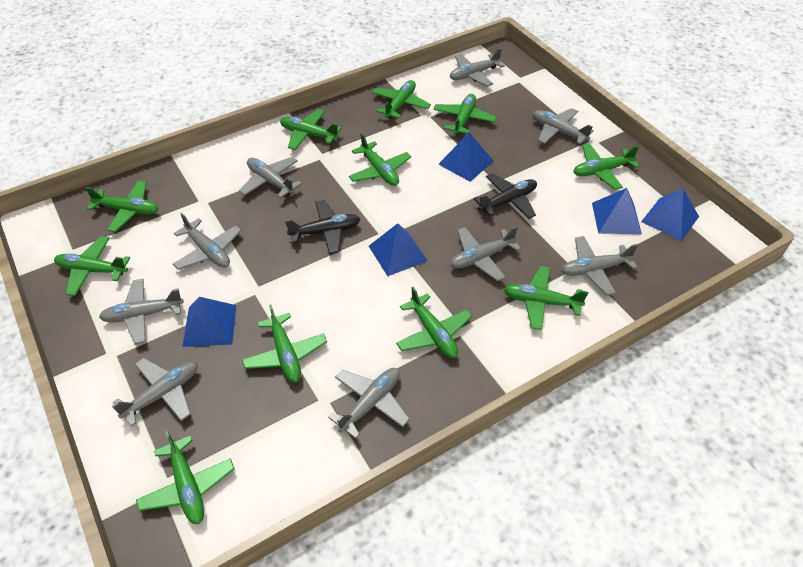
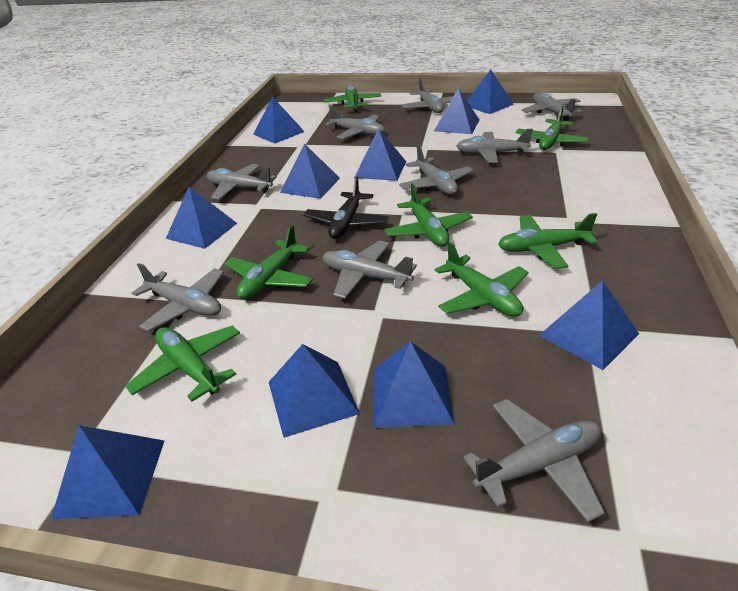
black plane: [285,200,360,254] [474,173,537,219] = 2 -> [303,176,389,239] = 1
blue pyramid: [182,297,237,347] [369,223,428,276] [438,132,493,182] [592,188,642,234] [641,189,699,241] = 5 -> [51,425,164,519] [166,187,237,249] [253,97,305,144] [269,344,360,438] [280,143,340,199] [354,128,406,181] [373,341,454,428] [434,88,479,134] [467,70,514,114] [539,280,639,370] = 10
green plane: [54,236,130,296] [85,180,159,232] [136,430,235,524] [242,305,327,383] [280,109,342,150] [349,133,411,186] [372,80,431,119] [396,287,472,358] [433,94,497,135] [504,266,588,330] [573,144,639,190] = 11 -> [125,326,240,402] [225,225,313,299] [324,85,381,112] [384,183,473,247] [435,242,529,317] [498,213,598,269] [515,106,589,150] = 7

